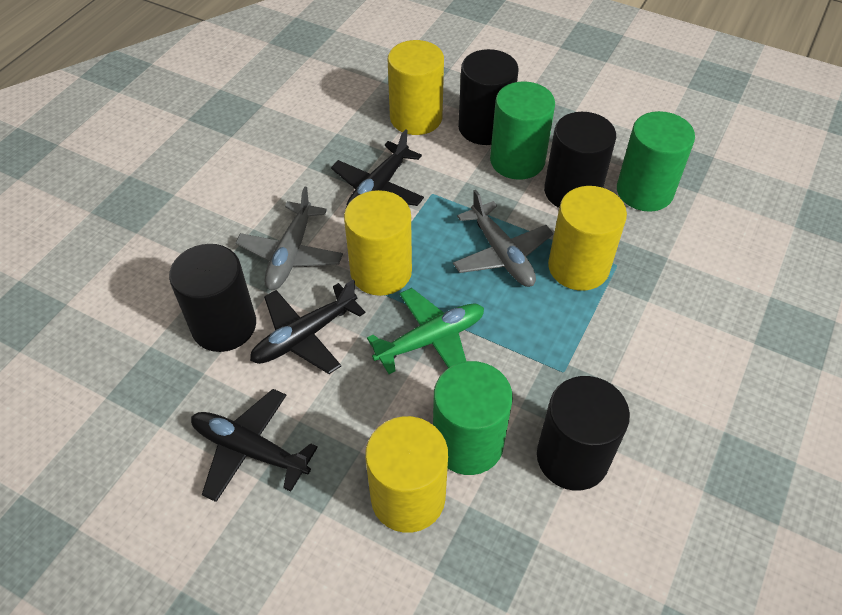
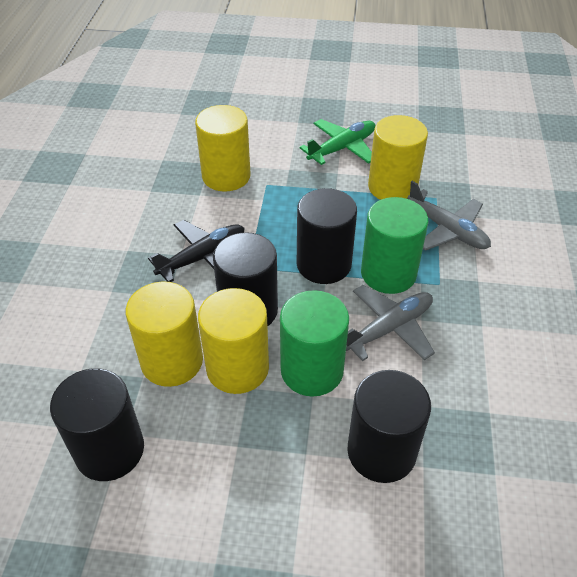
black plane: [191,389,318,502] [250,280,365,374] [331,129,424,208] = 3 -> [148,220,244,282] = 1
green cylinder: [433,361,513,475] [490,81,555,180] [617,111,695,212] = 3 -> [280,290,349,397] [361,197,428,294] = 2

